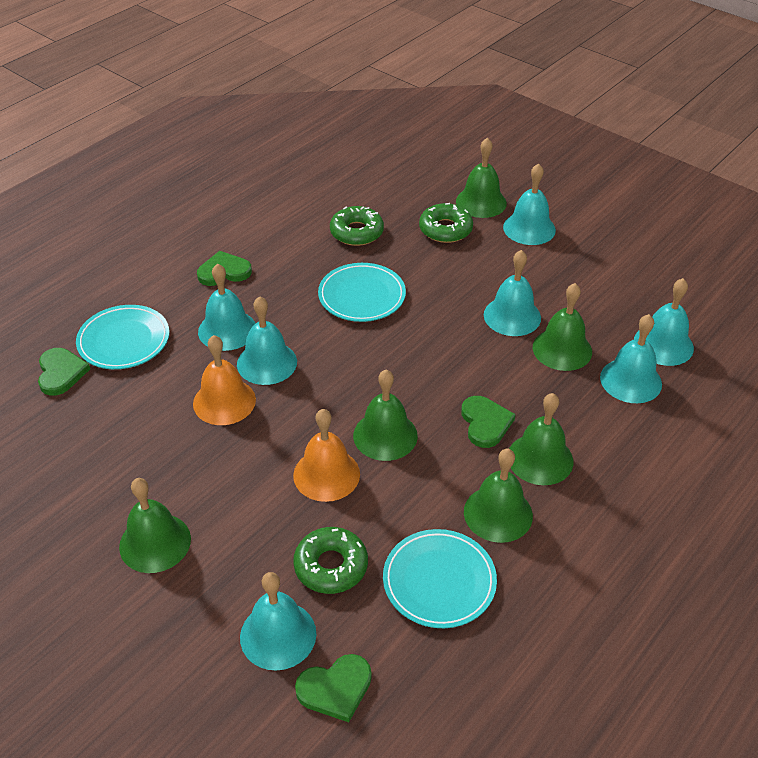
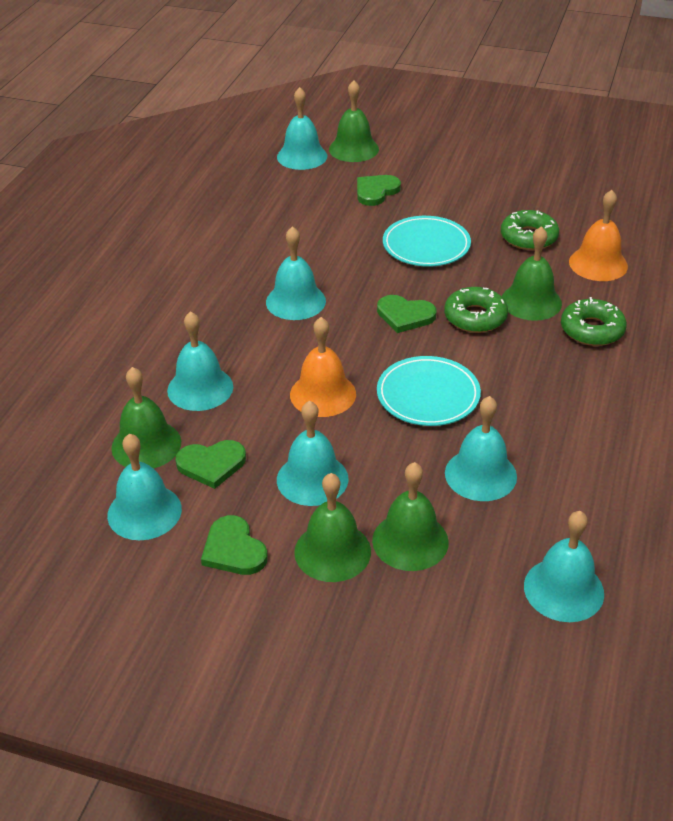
green bell: [119,478,191,573] [353,369,418,461] [456,138,507,218] [464,449,533,543] [509,393,573,485] [533,283,592,371] = 6 -> [111,367,181,468] [294,473,371,582] [329,80,379,162] [372,462,449,571] [502,226,562,321] = 5
turquoise plate: [76,305,169,369] [318,263,406,322] [383,529,497,628] = 3 -> [377,356,481,426] [383,216,471,267] = 2

